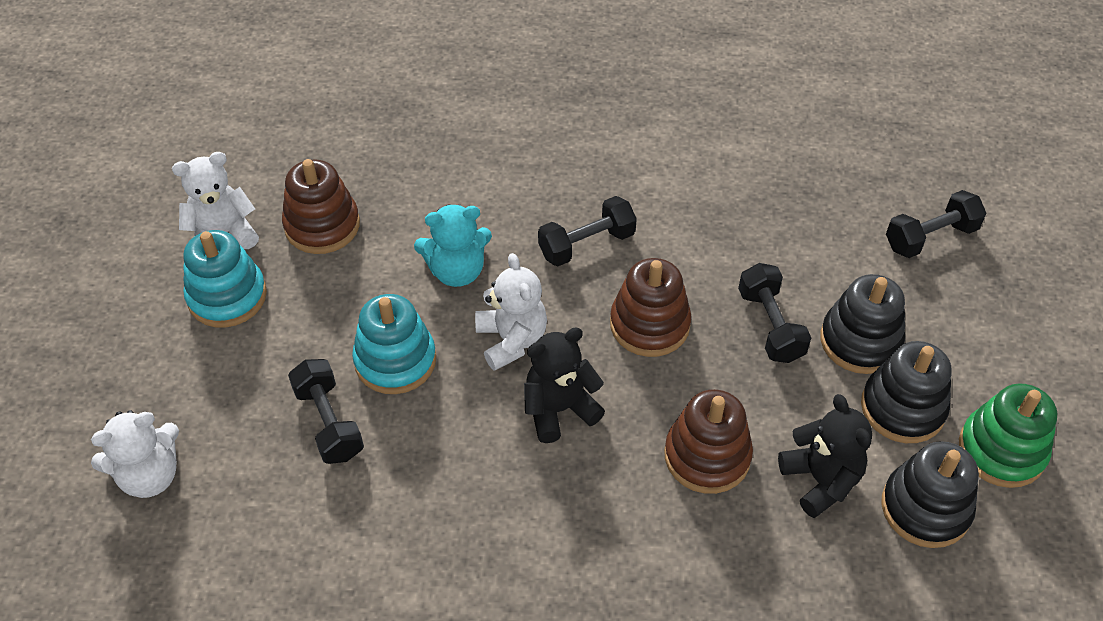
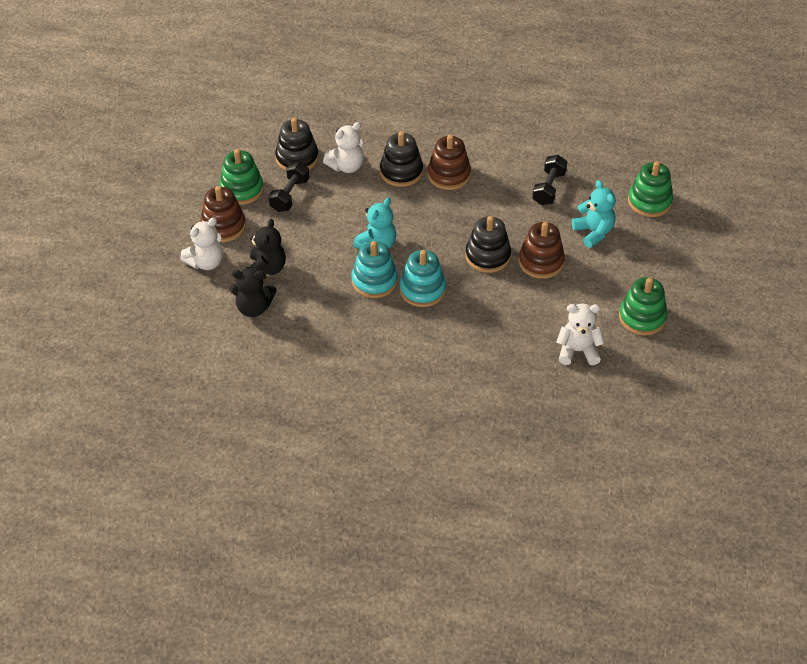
black dumbbell: [288,359,364,464] [538,196,637,266] [738,263,811,363] [886,190,987,258] = 4 -> [269,162,310,212] [532,155,567,205] = 2
green stacking toy: [959,383,1057,488] = 1 -> [219,149,264,205] [619,277,667,336] [628,161,673,217] = 3
turquoise teddy bear: [414,204,492,287] = 1 -> [353,197,396,249] [572,180,616,248] = 2

